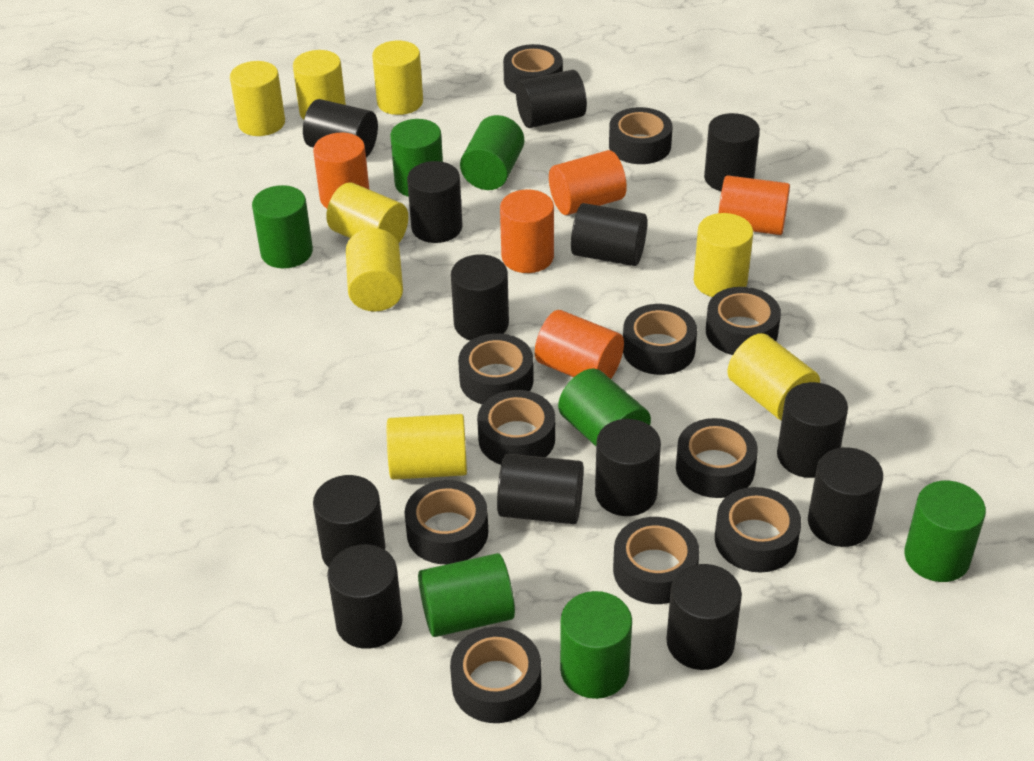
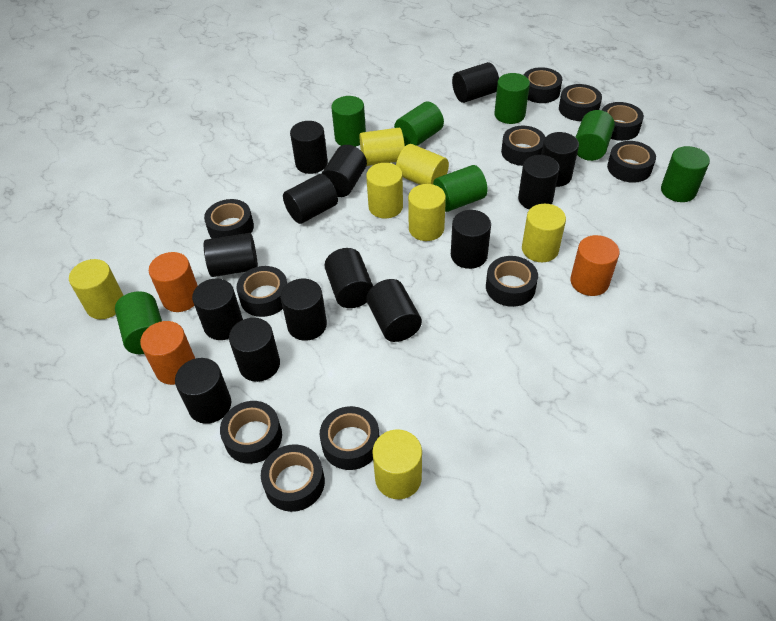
black cylinder: [303,99,378,157] [313,475,385,567] [327,544,403,649] [407,161,463,243] [451,254,509,341] [497,454,584,524] [516,70,587,128] [571,203,647,266] [595,419,661,516] [666,564,742,670] [704,113,760,191] [777,382,848,478] [808,447,883,547] = 13 -> [175,358,231,424] [192,278,243,340] [204,233,258,277] [229,318,280,382] [280,279,327,341] [283,174,338,224] [290,121,328,174] [321,145,367,197] [324,248,373,308] [366,279,422,342] [451,210,491,269] [452,62,499,103] [518,155,560,210] [541,132,579,187] = 14
orange cylinder: [313,132,369,208] [500,189,554,273] [535,310,624,379] [549,150,627,215] [718,175,790,235] = 5 -> [140,321,195,385] [149,252,198,312] [570,235,620,296] = 3
yellow cylinder: [230,61,285,136] [293,50,346,120] [326,182,408,244] [346,228,403,312] [372,41,423,115] [387,414,467,480] [694,213,753,297] [727,333,820,421] = 8 -> [69,259,124,319] [360,128,405,166] [366,163,403,218] [372,429,422,499] [396,144,449,185] [408,184,446,241] [522,204,566,262] = 7

